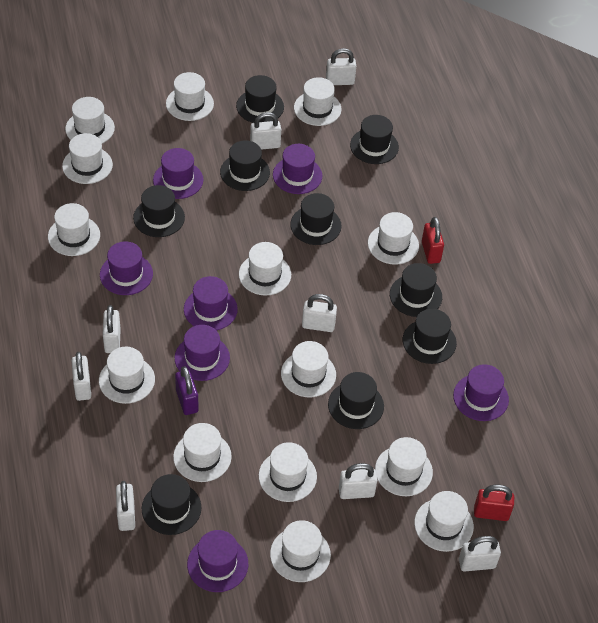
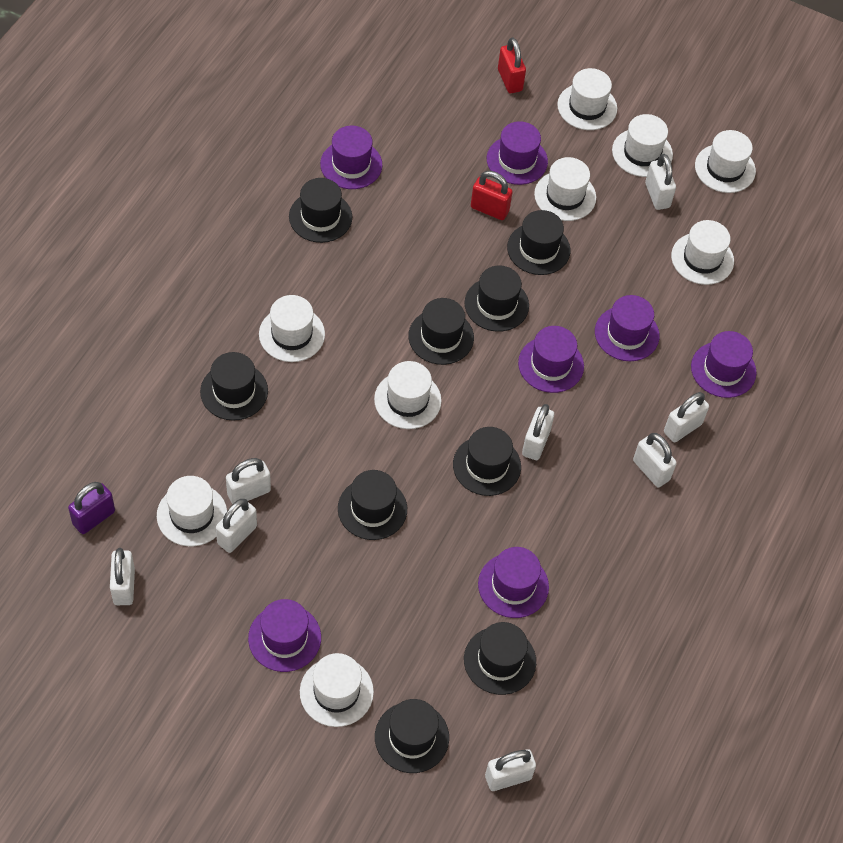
white hat: [48,203,100,256] [62,133,113,184] [65,97,115,144] [99,347,155,404] [166,72,214,121] [173,423,232,482] [239,242,291,296] [259,442,317,502] [270,520,331,582] [281,341,336,397] [294,77,342,126] [368,212,419,265] [375,437,433,496] [414,491,474,552] = 14 -> [157,476,227,546] [259,295,325,362] [300,653,374,727] [374,361,442,429] [534,157,596,221] [557,68,617,130] [612,114,673,177] [671,220,734,285] [695,130,756,193] = 9

